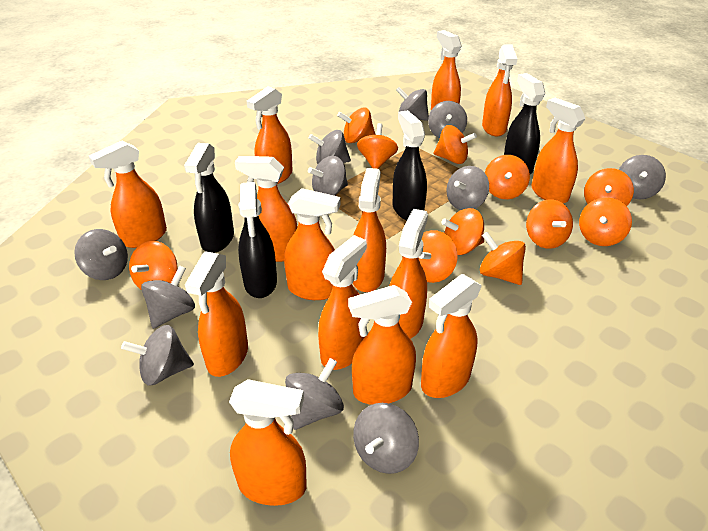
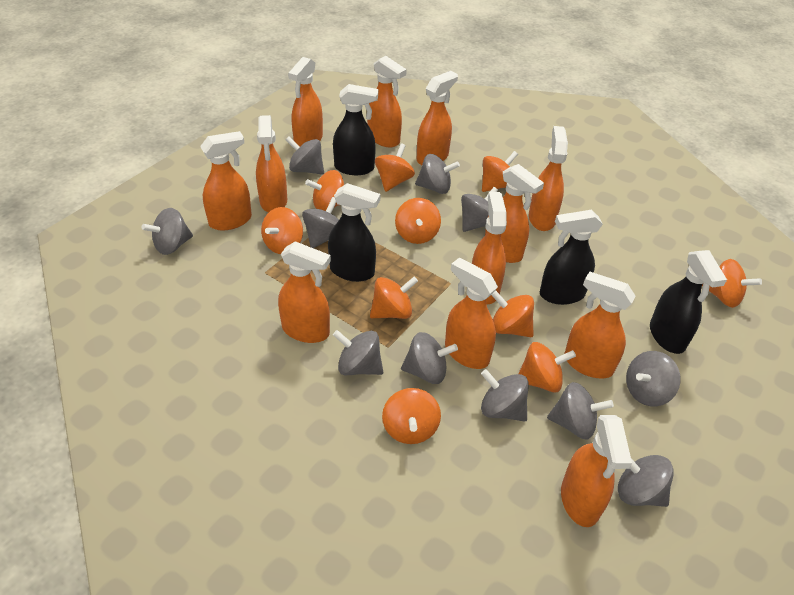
orange spinning top: [129,241,178,289] [337,108,376,143] [357,123,398,169] [418,230,458,283] [434,125,477,164] [441,208,484,255] [480,232,526,285] [485,155,530,199] [526,199,573,249] [579,197,632,246] [584,168,634,206] = 11 -> [261,207,303,254] [305,170,344,211] [370,277,418,319] [375,143,415,192] [382,388,441,444] [395,198,441,244] [482,151,518,192] [492,290,534,337] [518,342,576,392] [702,259,762,308] = 10
orange spray bottle: [89,141,167,248] [185,251,248,377] [229,379,307,506] [235,156,298,262] [247,86,293,184] [284,188,341,300] [318,235,367,370] [348,285,416,405] [353,168,386,292] [389,209,428,339] [421,274,482,398] [431,30,461,110] [482,45,517,136] [532,98,586,203] = 14 -> [200,131,252,231] [256,115,287,213] [278,241,331,343] [288,57,323,146] [367,56,407,147] [417,71,458,165] [445,257,498,369] [472,192,507,304] [485,164,544,263] [529,126,568,231] [561,415,632,527] [564,272,636,378] = 12

